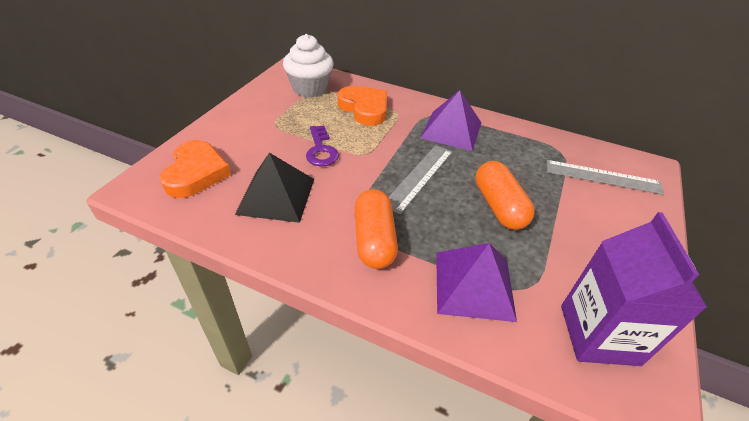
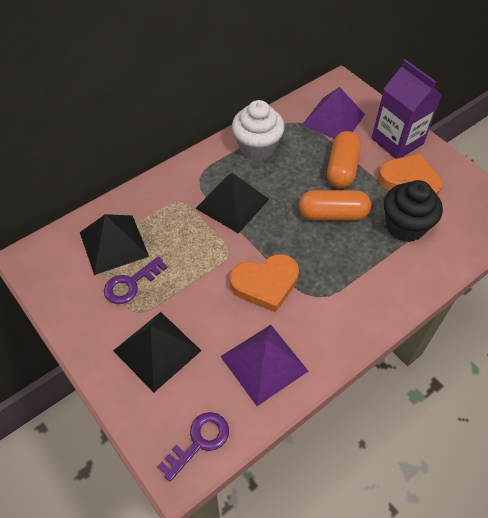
black cupcake: none = 0 -> [384,180,443,242] = 1
black pyramid: [235,153,314,223] = 1 -> [80,214,149,275] [113,312,201,393] [195,173,269,234] = 3
grey ruler: [389,145,453,214] [547,160,664,195] = 2 -> none = 0
purple key: [306,125,339,166] = 1 -> [104,256,168,304] [157,412,229,482] = 2

